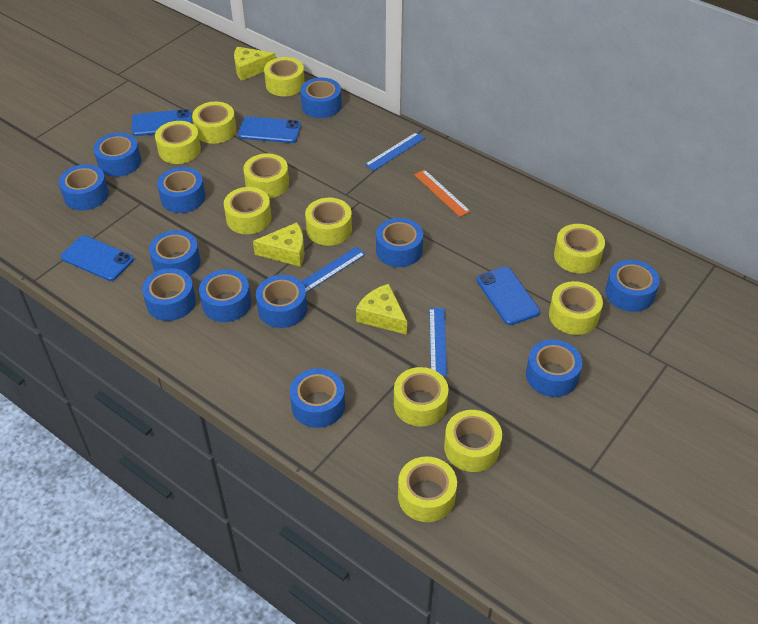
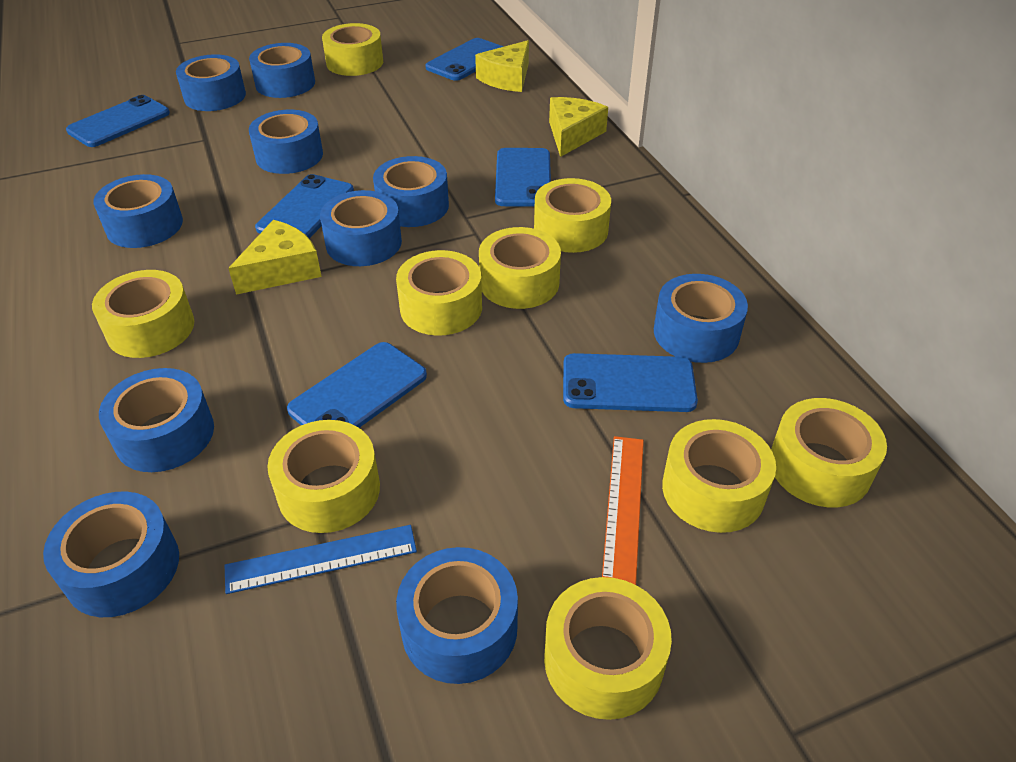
blue phone: [61,235,134,281] [132,109,192,136] [238,116,301,143] [477,267,540,325] = 4 -> [66,95,170,147] [255,174,354,239] [287,342,427,428] [425,38,504,81] [495,148,551,207] [563,353,698,412] = 6
blue ruler: [301,247,366,293] [365,132,425,171] [429,308,447,376] = 3 -> [225,525,417,594] = 1
blue tape: [59,164,109,210] [93,133,141,177] [142,268,196,321] [149,230,201,276] [157,167,205,213] [199,269,251,322] [256,275,307,328] [290,368,345,428] [301,78,342,118] [376,218,423,267] [526,339,582,397] [605,260,660,312] = 12 -> [43,492,179,617] [93,174,183,248] [99,368,214,472] [176,54,246,111] [249,43,315,98] [249,110,323,174] [320,190,402,266] [373,156,449,227] [396,547,518,684] [654,274,748,363] = 10
yellow tape: [155,121,201,164] [192,102,236,144] [224,187,271,234] [243,153,289,199] [264,57,305,96] [305,198,352,246] [394,367,449,427] [398,456,457,522] [444,410,502,472] [549,281,603,335] [554,224,605,274] = 11 -> [92,270,194,358] [267,420,380,533] [322,23,383,76] [396,250,482,336] [479,227,561,309] [534,178,611,253] [544,577,672,720] [662,419,776,533] [771,398,887,507] = 9

